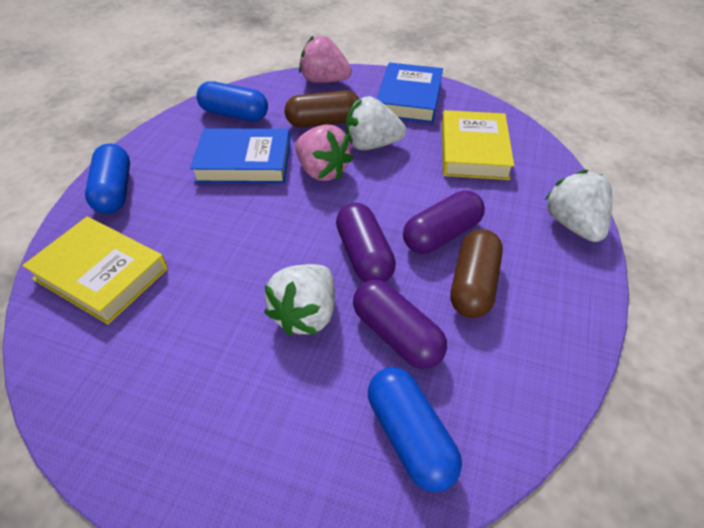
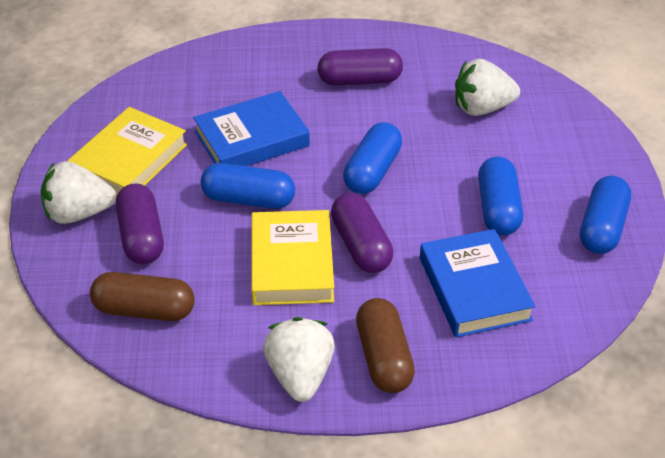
blue capsule: [85,144,130,214] [196,81,268,122] [368,367,462,492] = 3 -> [201,163,295,209] [343,122,402,194] [478,156,523,235] [580,176,631,254] = 4
pink strawberry: [296,125,353,181] [299,35,352,83] = 2 -> none = 0

